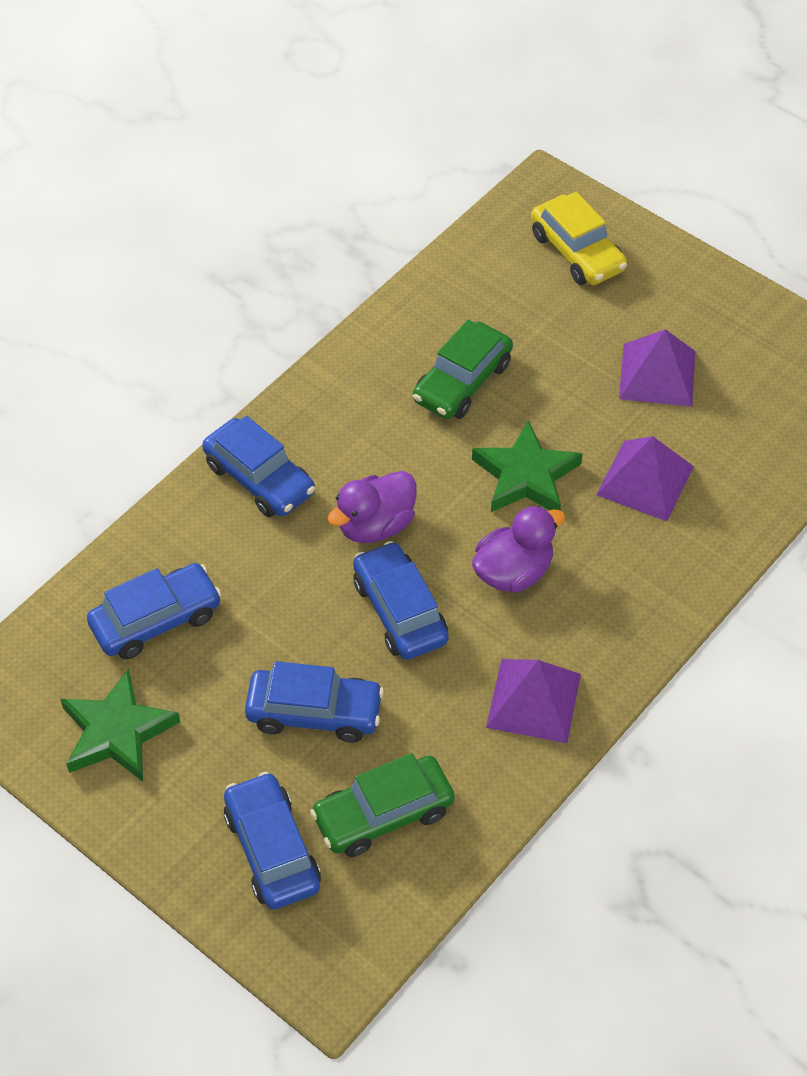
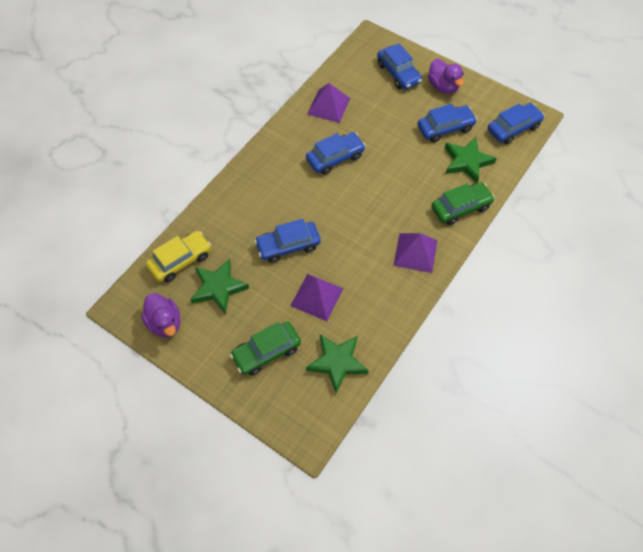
green star: [61,669,180,782] [472,420,583,512] = 2 -> [191,258,249,314] [306,334,369,393] [445,137,497,183] = 3

